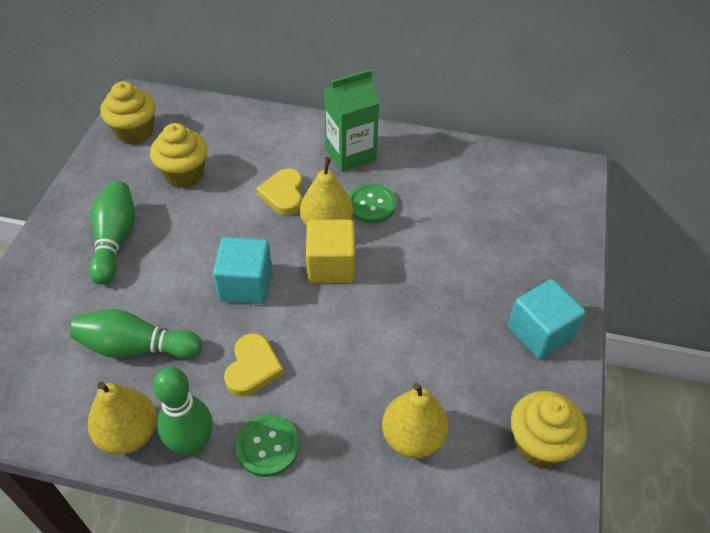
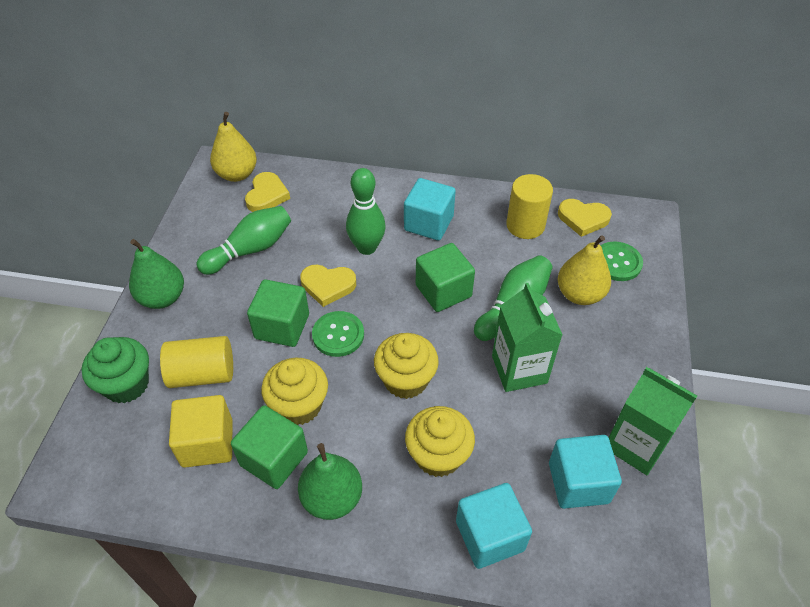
green carton: [324,70,379,172] = 1 -> [492,283,562,392] [609,367,697,475] = 2
green cube: none = 0 -> [231,405,308,489] [247,279,309,347] [416,243,475,312] = 3
green cupcake: none = 0 -> [81,337,149,403] = 1
green pear: none = 0 -> [129,239,184,309] [298,443,362,520] = 2
turquoise cube: [213,237,272,304] [508,279,586,359] = 2 -> [404,178,456,241] [456,483,532,569] [549,435,622,509] = 3
yellow cylinder: none = 0 -> [160,336,233,388] [506,174,553,239] = 2
yellow heart: [224,333,284,397] [256,169,303,215] = 2 -> [245,172,290,212] [300,264,356,307] [558,199,612,237] = 3
yellow pear: [88,382,157,455] [300,157,353,226] [382,382,449,458] = 3 -> [210,112,257,182] [558,236,611,305] = 2

